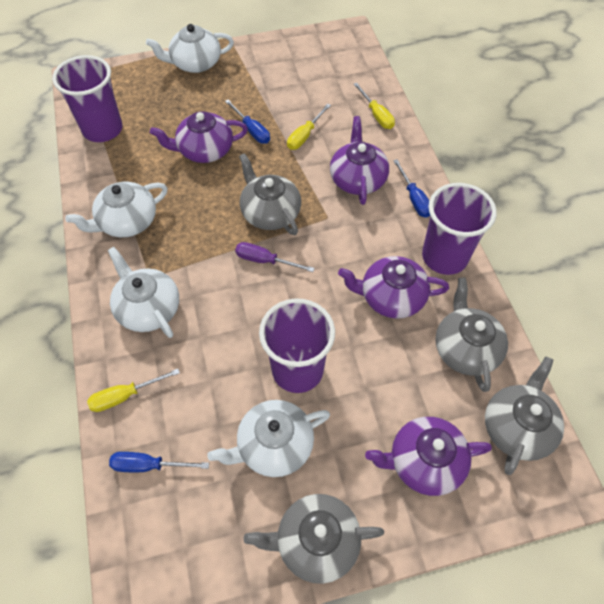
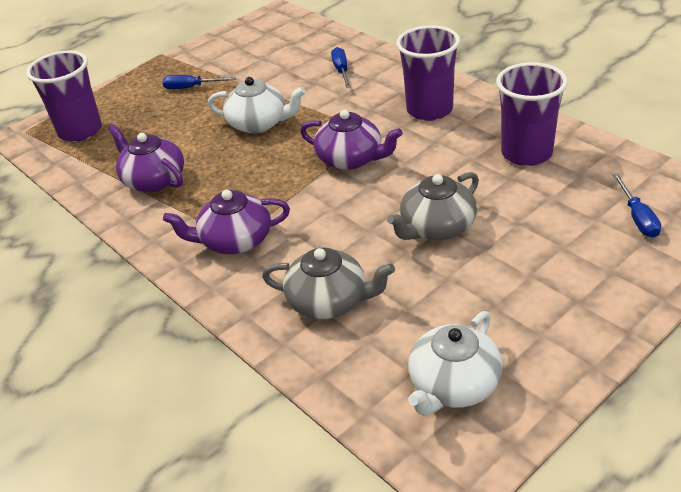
grey teapot: [239,153,301,235] [244,494,384,584] [435,277,508,392] [485,356,564,475] = 4 -> [262,248,395,319] [387,172,479,240] = 2
purple screwdriver: [235,242,315,272] = 1 -> none = 0
purple teapot: [150,111,248,163] [330,116,389,205] [338,256,449,319] [365,417,492,496] = 4 -> [108,124,184,192] [163,190,290,254] [300,110,402,170] = 3
white teapot: [65,182,168,237] [108,247,179,338] [146,24,234,73] [207,400,330,477] = 4 -> [208,77,305,133] [408,311,503,416] = 2
yellow screwdriver: [87,369,180,412] [287,104,331,150] [354,83,395,129] = 3 -> none = 0

